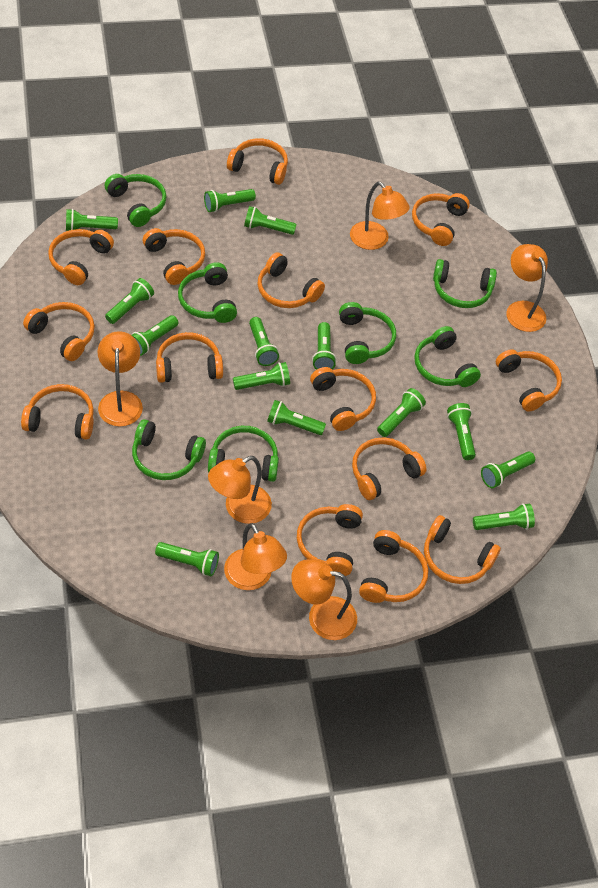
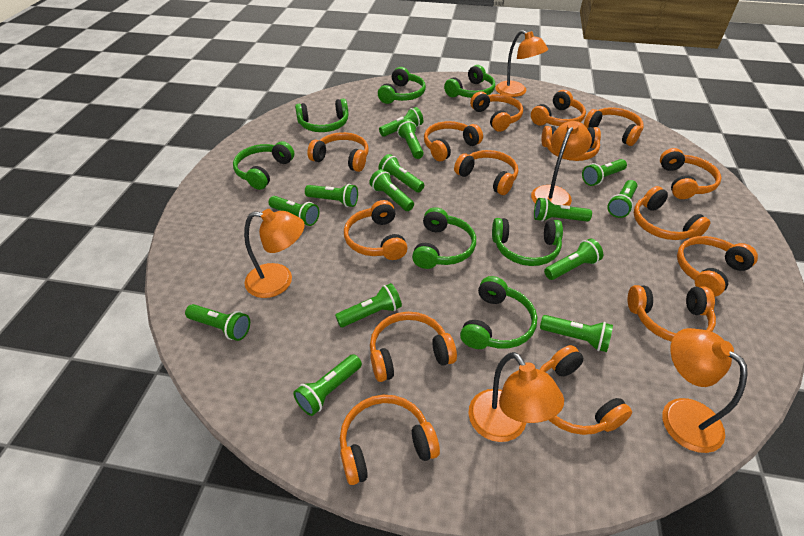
orange headphones: [21,384,94,440] [23,302,95,361] [48,229,114,285] [143,228,205,285] [156,332,223,383] [227,138,288,185] [258,252,325,308] [297,504,363,576] [310,367,376,431] [352,437,426,500] [359,530,428,603] [412,193,470,246] [424,515,501,584] [496,349,562,412] = 14 -> [307,132,368,172] [340,395,440,485] [344,200,408,260] [370,312,457,382] [424,121,483,161] [454,150,518,195] [470,91,523,132] [531,90,586,126] [539,345,632,435] [541,126,601,161] [584,107,644,146] [628,285,716,342] [634,186,711,240] [660,148,722,199] [677,236,758,297] = 15
orange lamp: [97,331,143,427] [208,456,272,524] [224,523,287,590] [291,559,357,640] [350,182,410,250] [506,244,548,332] = 6 -> [244,209,305,298] [468,352,564,442] [495,30,548,97] [531,121,592,206] [662,328,747,453] = 5

